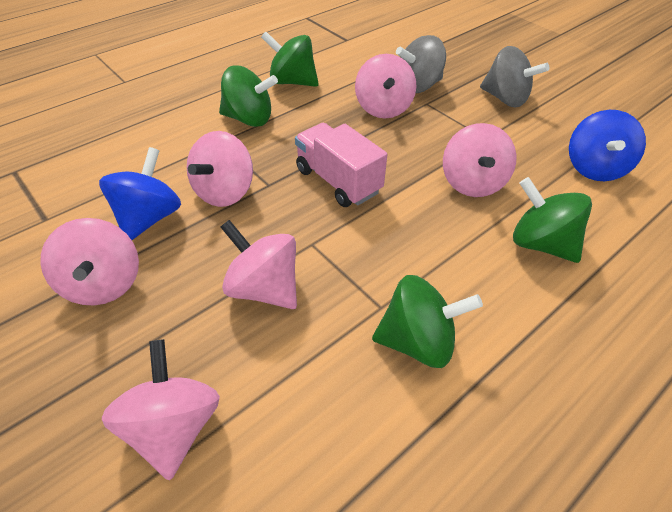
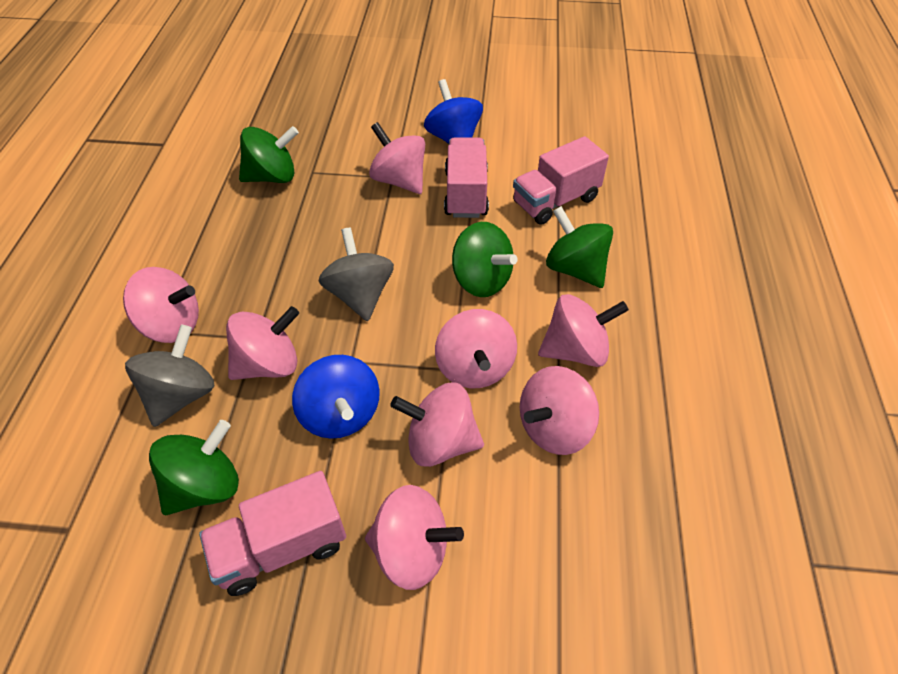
pink spinning top: [40,218,139,305] [102,339,220,480] [187,131,253,207] [221,220,297,309] [355,54,416,119] [443,123,516,197] = 6 -> [123,267,199,343] [226,306,299,380] [365,485,464,590] [369,122,425,194] [390,383,484,467] [435,309,517,388] [520,366,599,455] [538,294,629,367] = 8
pink truck: [295,123,388,207] = 1 -> [199,471,346,596] [444,137,489,218] [513,136,609,225] = 3

